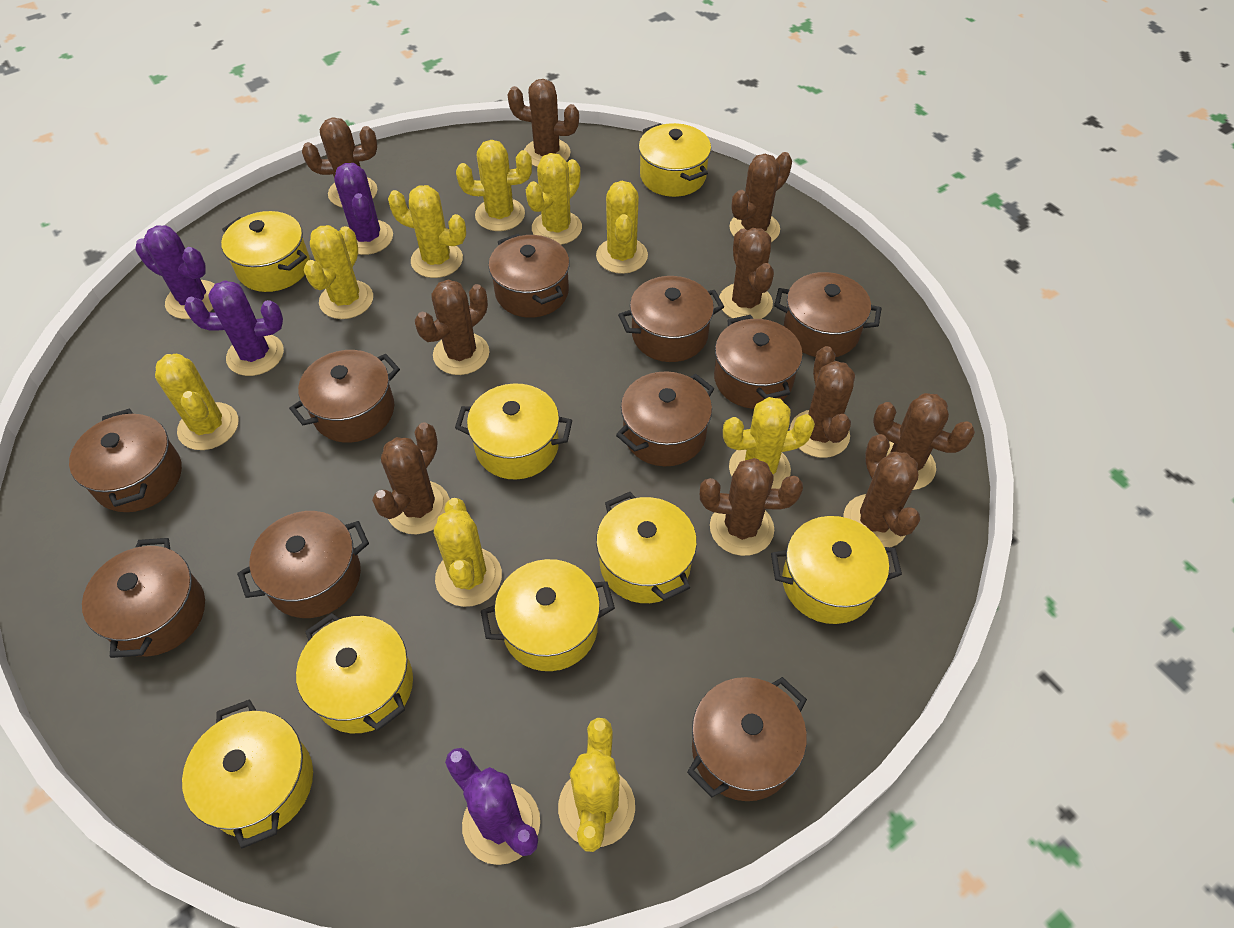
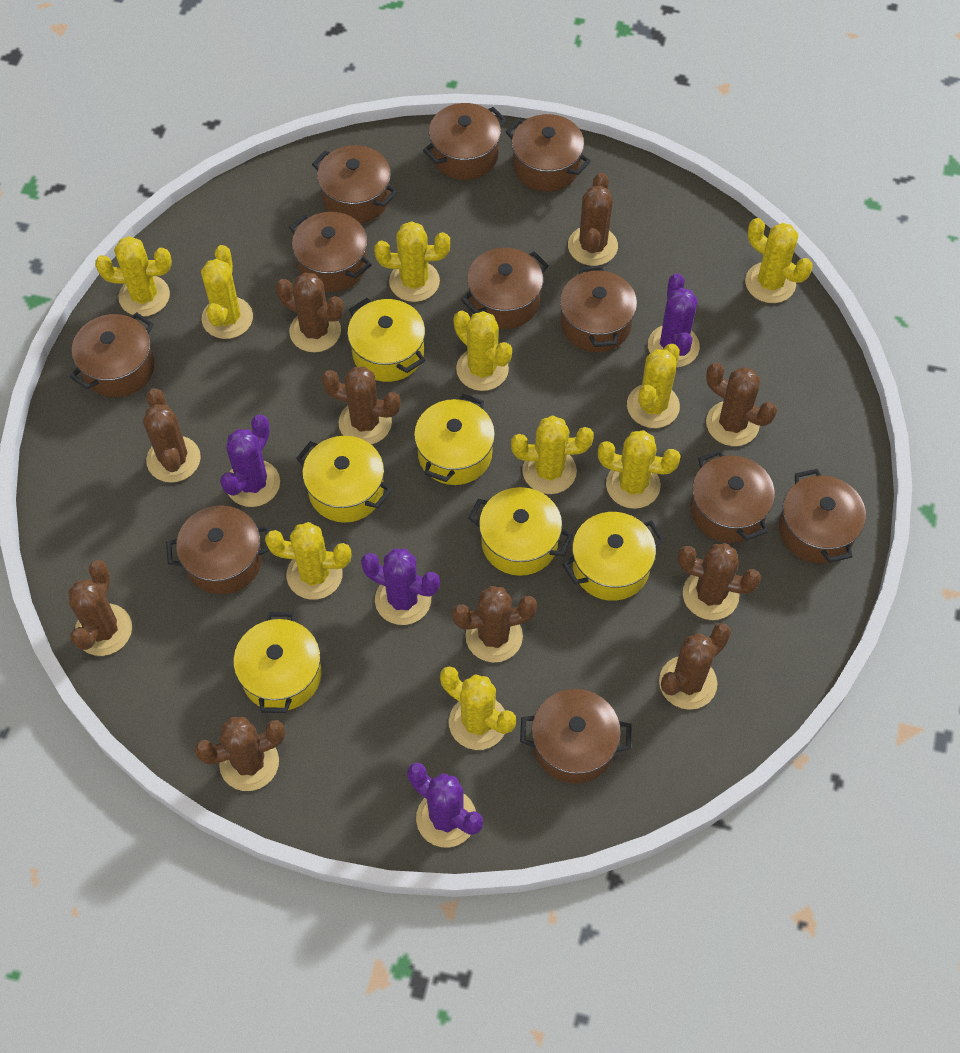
brown pot: [69,409,182,512] [82,538,205,658] [237,511,369,618] [289,350,400,443] [489,234,570,318] [616,371,715,466] [618,276,724,362] [687,677,807,801] [714,315,803,409] [774,272,881,357] = 10 -> [70,312,155,397] [166,506,270,594] [289,212,372,292] [312,145,397,223] [423,103,506,180] [461,248,549,329] [505,114,591,192] [520,689,632,783] [560,266,637,352] [690,450,775,543] [779,469,866,563] = 11
yellow cactus: [155,353,238,450] [304,225,373,319] [388,185,466,278] [434,498,502,607] [456,140,532,231] [526,153,582,245] [558,718,635,852] [596,181,648,274] [723,397,815,489] = 9 -> [95,236,172,317] [201,245,253,339] [265,522,351,600] [374,221,450,302] [440,666,516,750] [454,311,512,391] [511,415,594,494] [598,430,681,509] [627,344,680,428] [745,218,813,303] = 10
yellow pot: [182,699,313,848] [221,211,310,292] [296,613,413,733] [455,383,572,479] [481,559,615,671] [596,492,697,603] [639,123,711,197] [771,516,902,624] = 8 -> [233,612,321,713] [296,436,392,523] [347,298,425,382] [414,394,495,485] [468,487,573,576] [562,512,665,601] = 6

